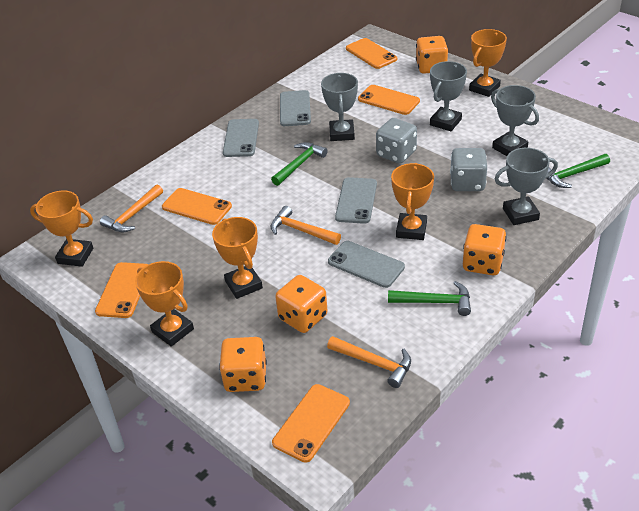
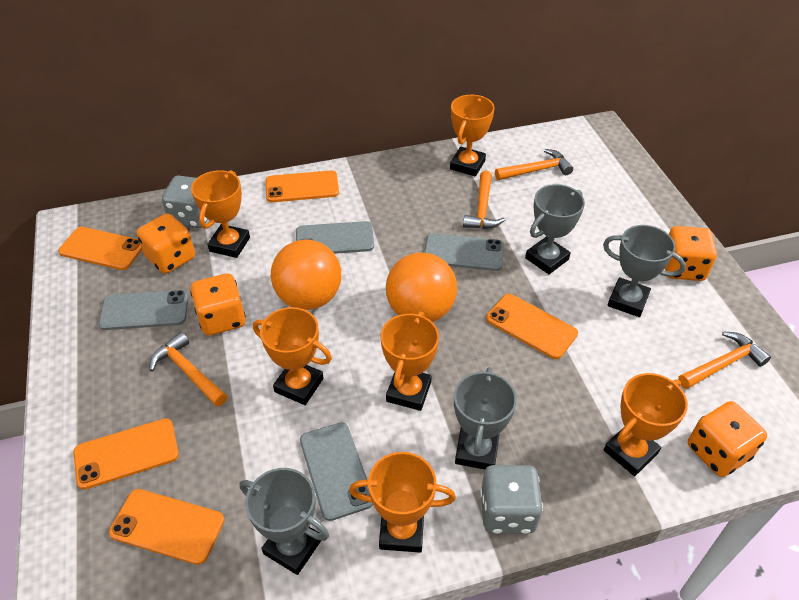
green hammer: [271,142,328,186] [388,281,471,316] [546,154,610,188] = 3 -> none = 0
orange ball: none = 0 -> [271,240,341,310] [386,253,457,322] = 2
orange hammer: [100,185,163,232] [270,206,341,245] [327,336,411,388] = 3 -> [149,332,227,407] [463,171,505,229] [495,149,573,180] [678,332,771,389] = 4
orange trophy: [30,191,93,267] [135,261,194,347] [212,217,263,299] [391,163,434,240] [469,29,507,97] = 5 -> [191,170,250,258] [253,307,332,405] [349,452,456,553] [381,311,439,411] [450,95,494,177] [604,373,688,476] = 6

